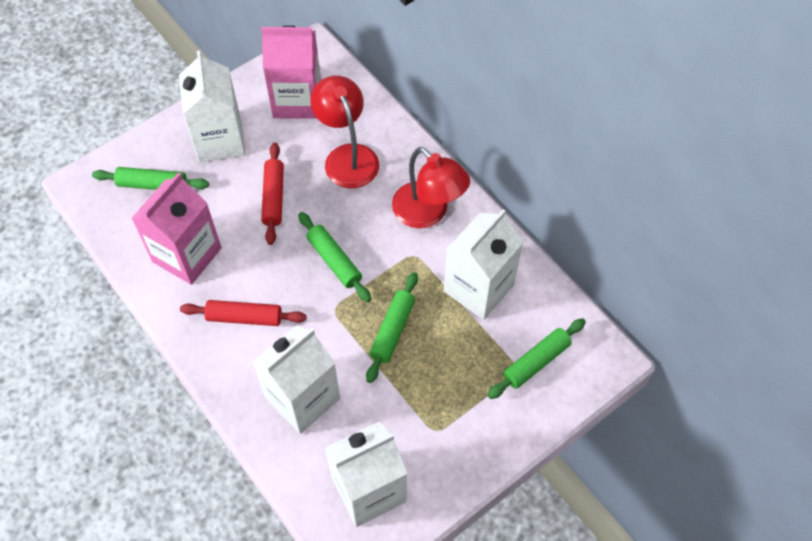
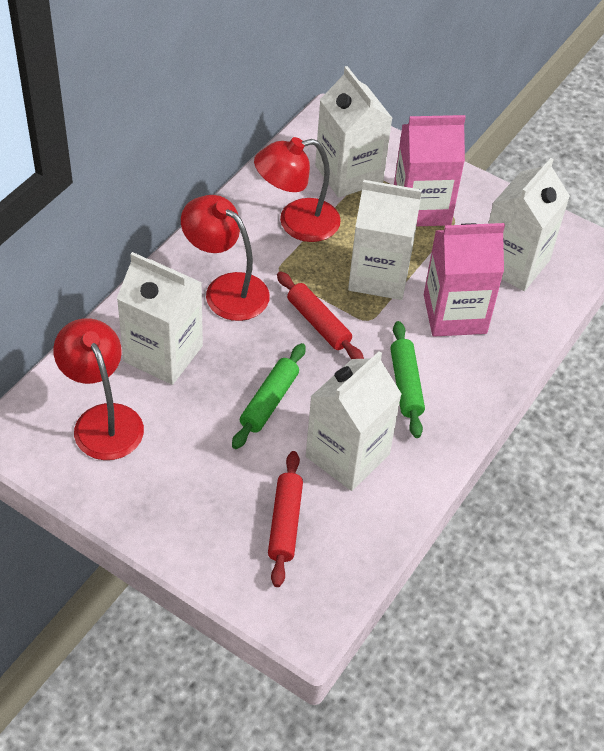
green rolling pin: [92,167,209,190] [298,212,371,302] [366,272,418,383] [488,318,586,399] = 4 -> [232,343,306,449] [390,321,425,438] = 2
red lamp: [311,76,379,189] [392,147,470,228] = 2 -> [53,318,144,460] [181,195,270,321] [254,137,341,242] = 3
white carton: [179,51,246,162] [253,325,340,434] [325,421,407,527] [444,209,523,320] = 4 -> [117,252,203,385] [306,351,402,491] [315,66,392,198] [348,180,422,300] [488,158,570,291] = 5

